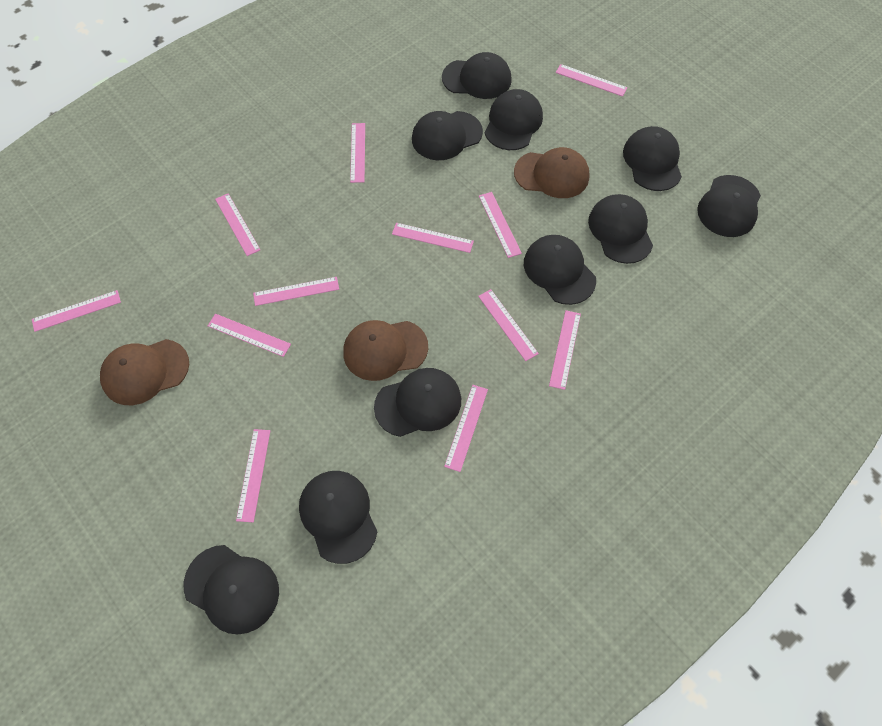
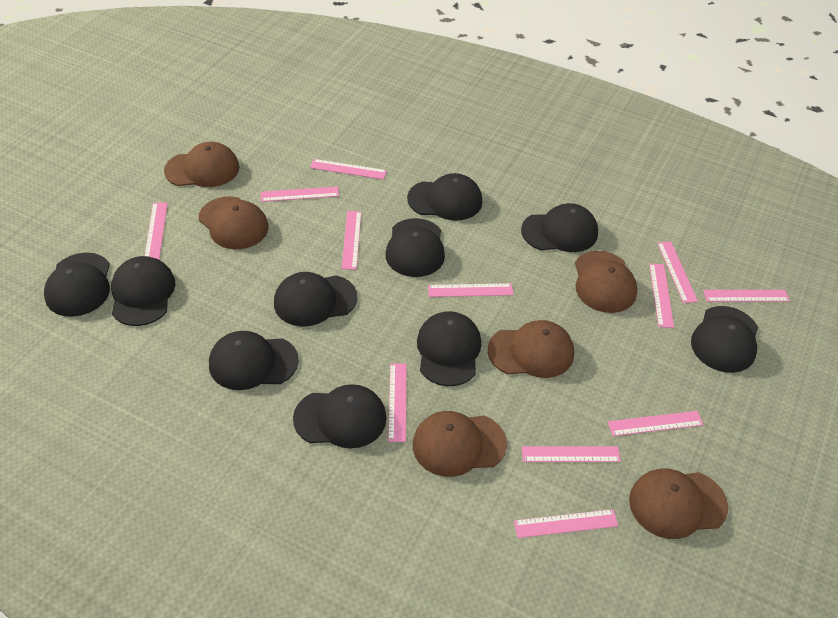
brown cap: [100,339,189,405] [343,320,428,381] [514,147,590,198] = 3 -> [164,142,240,187] [199,196,268,249] [413,411,507,477] [488,320,574,378] [575,251,637,313] [629,468,728,539] = 6

